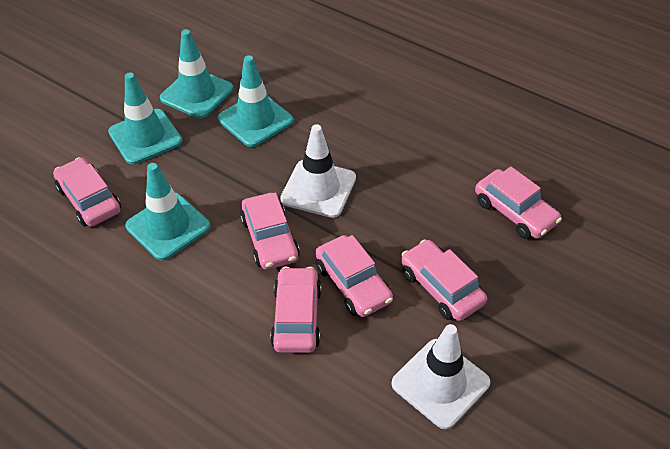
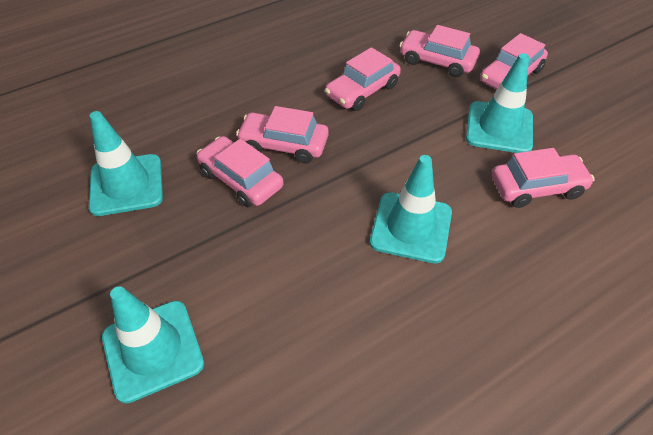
white traffic cone: [280,124,356,218] [391,324,490,429] = 2 -> none = 0

